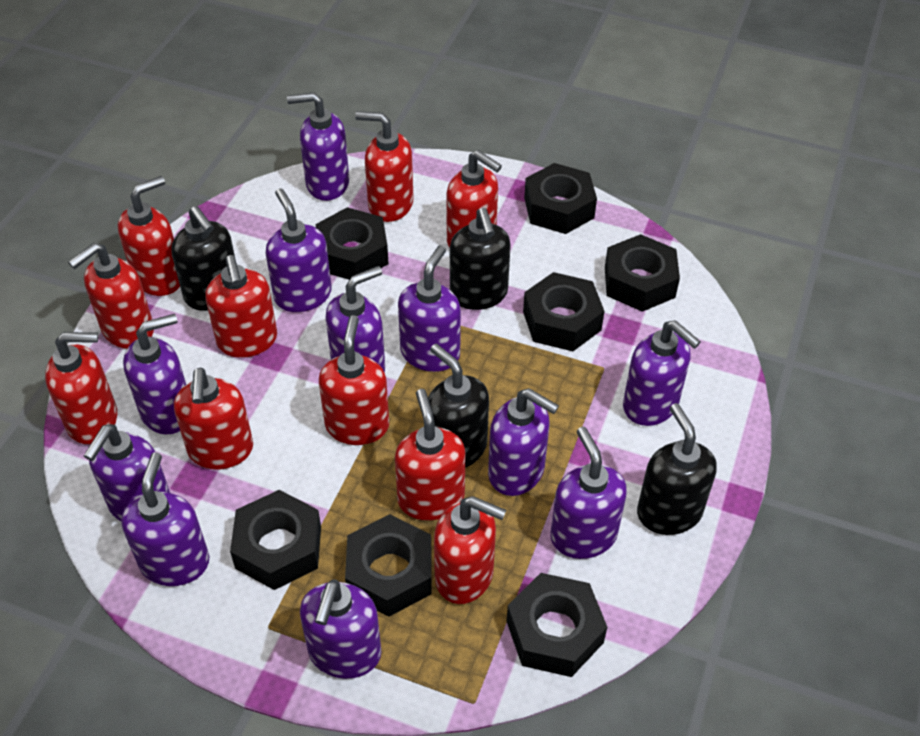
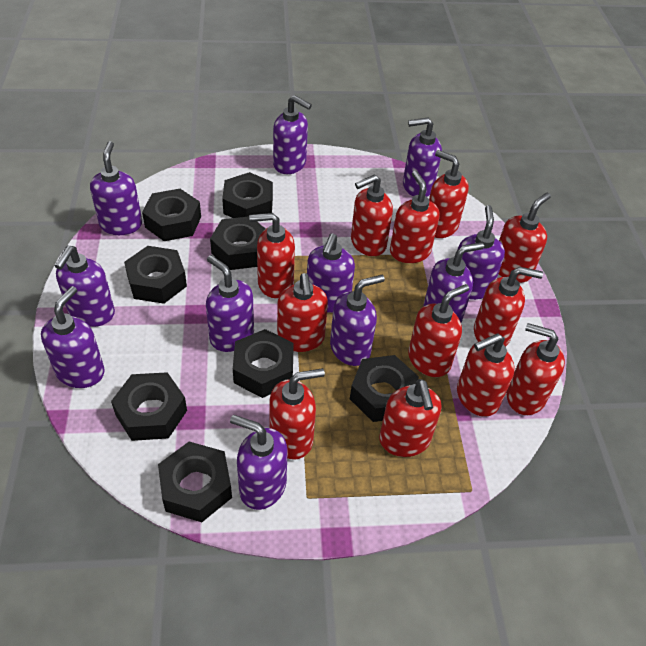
black nut: [230,490,321,590] [315,207,389,280] [345,514,432,617] [506,573,607,677] [523,272,604,351] [524,163,597,234] [605,234,680,312] = 7 -> [111,372,187,441] [124,246,187,304] [142,189,201,241] [158,441,232,522] [210,216,265,270] [222,172,273,218] [233,329,294,398] [350,355,419,422] = 8
black soap dispenser: [171,206,236,311] [428,344,489,468] [450,208,511,310] [637,403,717,535] = 4 -> none = 0
red soap dispenser: [45,332,117,444] [68,243,154,349] [118,176,180,296] [174,368,253,469] [205,255,277,358] [319,315,389,445] [355,111,413,222] [395,389,465,521] [434,496,506,604] [446,150,502,248] = 10 -> [249,213,295,298] [269,368,325,460] [277,273,328,352] [351,174,393,256] [379,379,441,457] [390,171,439,263] [408,284,469,377] [429,150,469,238] [457,333,515,417] [474,267,543,347] [499,193,551,283] [507,323,565,415] = 12

